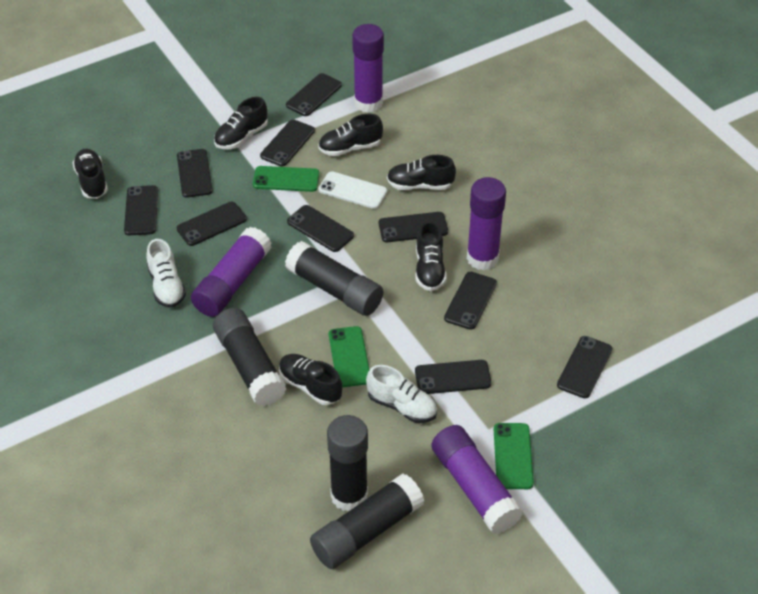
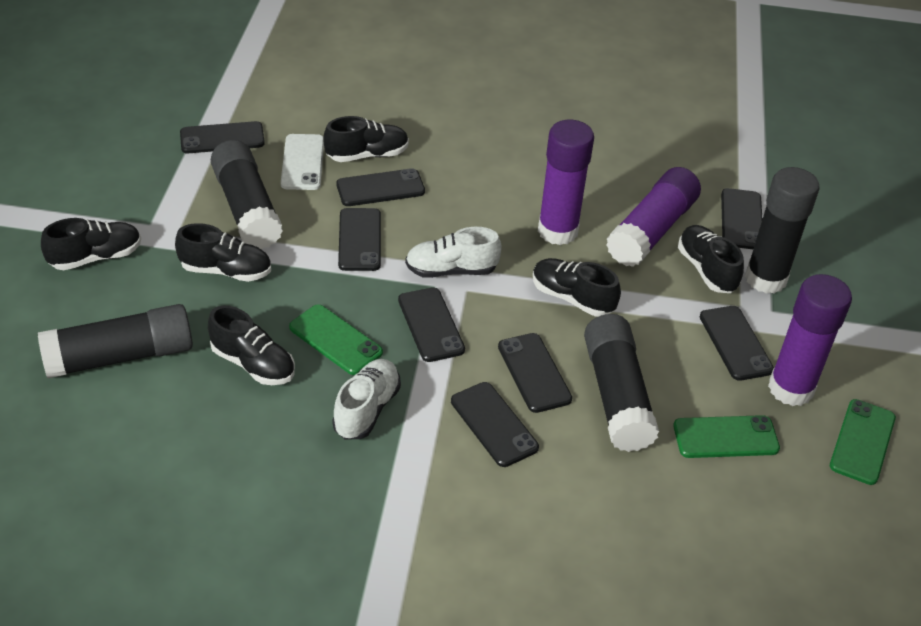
black phone: [124,185,158,235] [177,149,213,198] [177,202,247,246] [260,119,315,166] [286,73,342,116] [287,205,354,252] [379,212,448,242] [415,360,491,394] [444,272,497,330] [557,336,612,398] = 10 -> [180,121,265,153] [336,168,425,206] [338,208,381,271] [398,287,465,362] [451,382,539,467] [498,333,572,413] [700,306,774,381] [721,188,762,249] = 8
purple glue stick: [191,227,272,317] [352,24,384,113] [431,425,523,534] [467,177,506,270] = 4 -> [538,120,594,245] [606,167,701,267] [768,274,852,406] = 3

